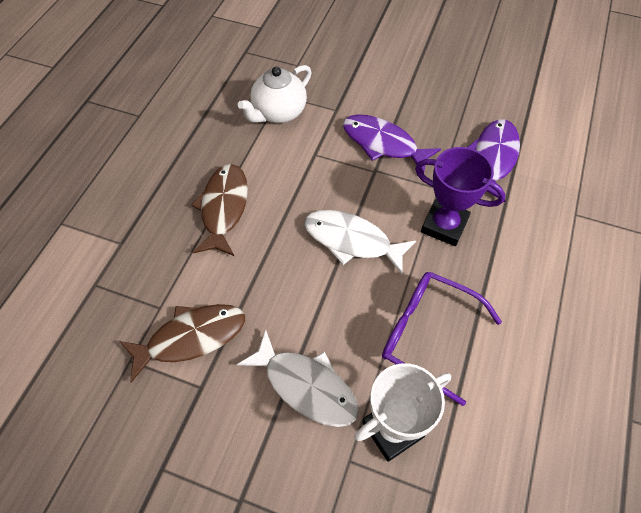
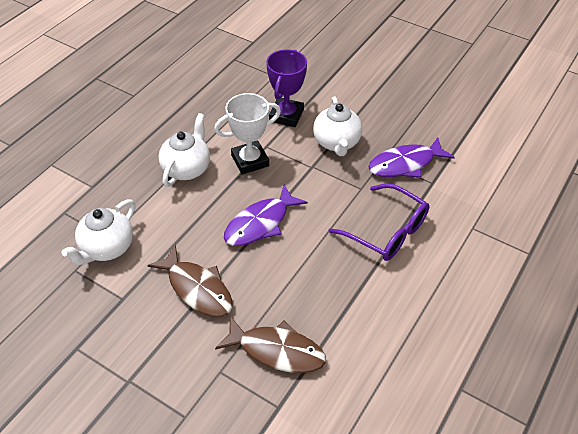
white fish: [237,329,359,427] [304,210,416,274] = 2 -> none = 0
white teapot: [238,65,312,123] = 1 -> [62,200,135,265] [159,113,210,187] [313,96,362,156] = 3

